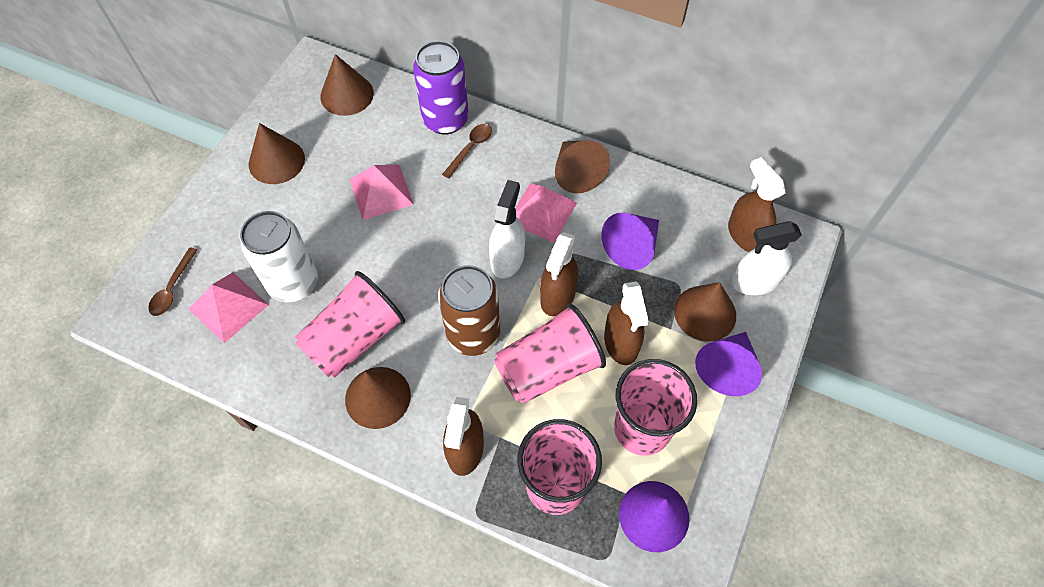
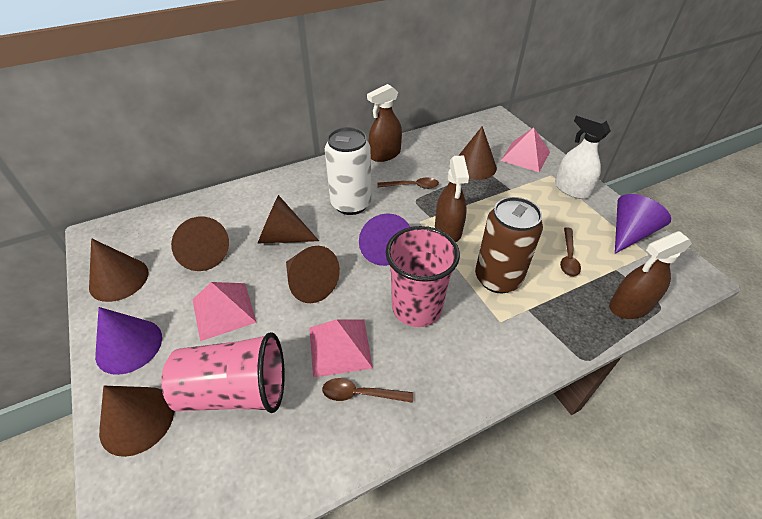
brown cone: [249,123,305,184] [320,54,374,116] [345,367,411,429] [555,140,610,193] [674,282,736,342] = 5 -> [89,238,149,302] [99,386,174,457] [171,217,229,271] [258,195,319,243] [286,246,340,303] [458,126,497,180] = 6
brown spoon: [148,247,197,316] [442,124,492,179] = 2 -> [322,378,413,403] [378,178,439,189] [560,227,581,276] = 3
brown spray bottle: [443,397,484,476] [540,232,578,316] [604,282,649,365] [728,157,786,252] = 4 -> [367,84,402,162] [435,156,469,242] [609,231,692,319] = 3
pink cup: [295,271,405,378] [494,304,606,404] [517,419,602,515] [614,359,697,456] = 4 -> [161,332,285,413] [385,226,460,327] = 2
purple can: [413,41,468,135] = 1 -> none = 0
white spray bottle: [489,180,525,278] [732,221,802,295] = 2 -> [555,113,611,199] = 1

